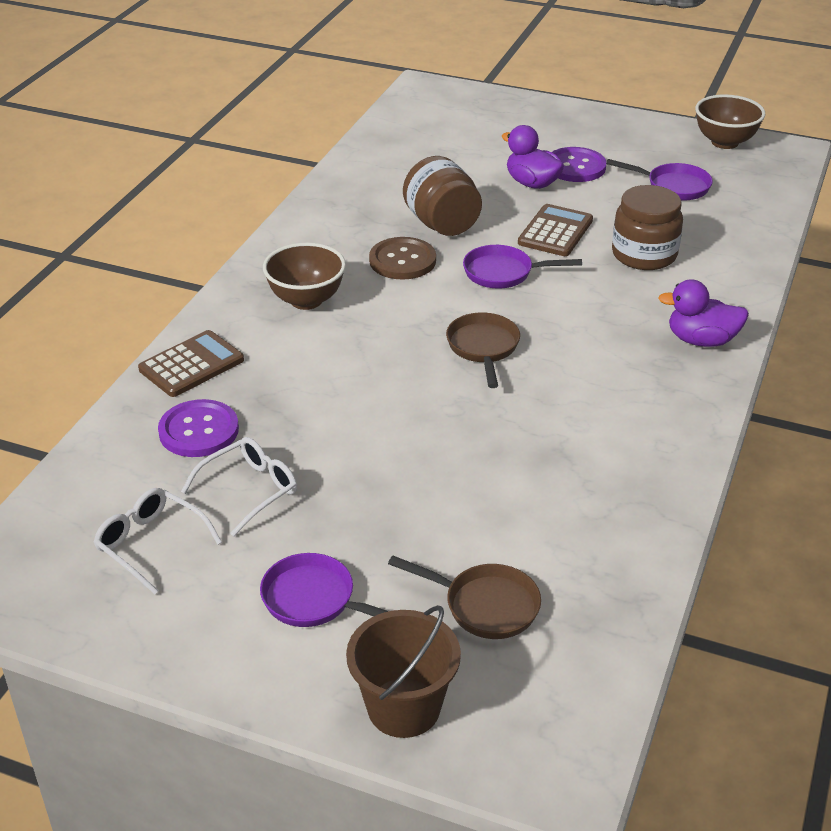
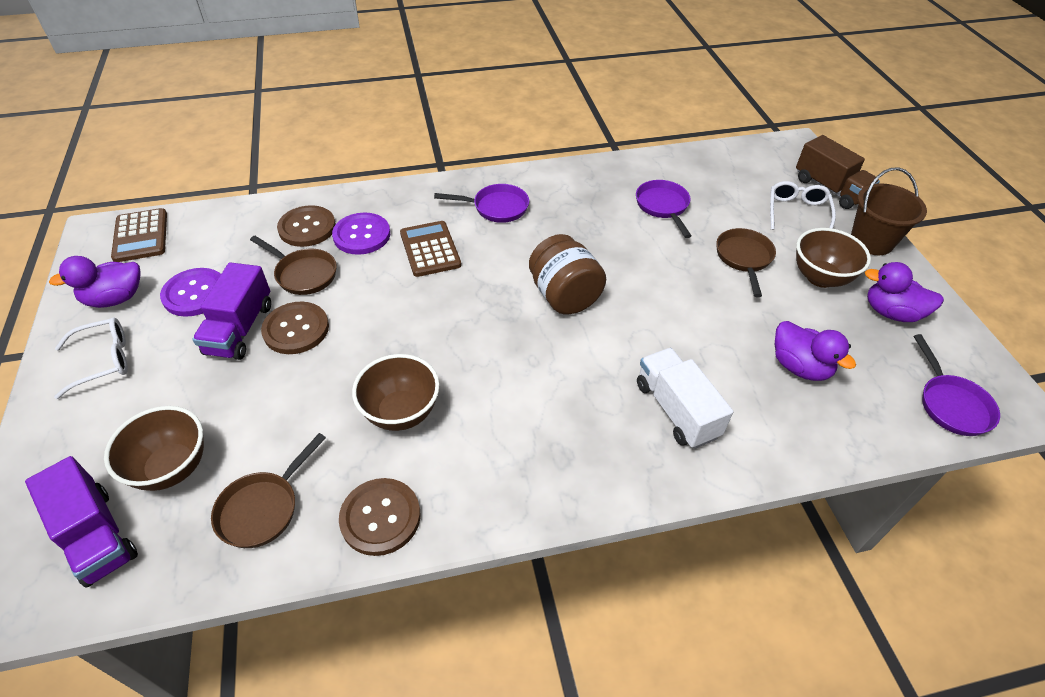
brown bowl: [263,243,346,310] [695,94,766,149] = 2 -> [104,406,204,491] [352,354,440,431] [796,228,871,288] = 3
brown button: [369,237,436,280] = 1 -> [261,302,329,354] [277,205,336,247] [339,478,420,556] = 3
brown jar: [403,156,482,236] [612,185,683,270] = 2 -> [529,234,606,314] = 1
brown pan: [388,556,541,639] [446,312,520,388] = 2 -> [211,433,326,548] [250,236,337,295] [716,228,776,297] = 3
brown truck: none = 0 -> [796,135,880,209] = 1
purple duck: [502,125,564,189] [658,279,749,347] = 2 -> [49,256,141,308] [775,321,856,381] [865,262,944,322] = 3
purple truck: none = 0 -> [25,456,138,588] [193,262,271,360] = 2
white truck: none = 0 -> [637,348,733,449] = 1

